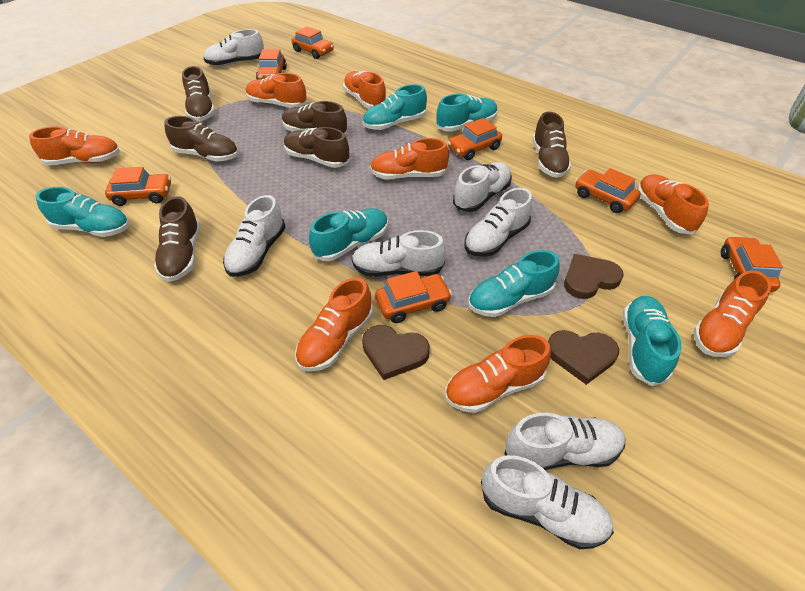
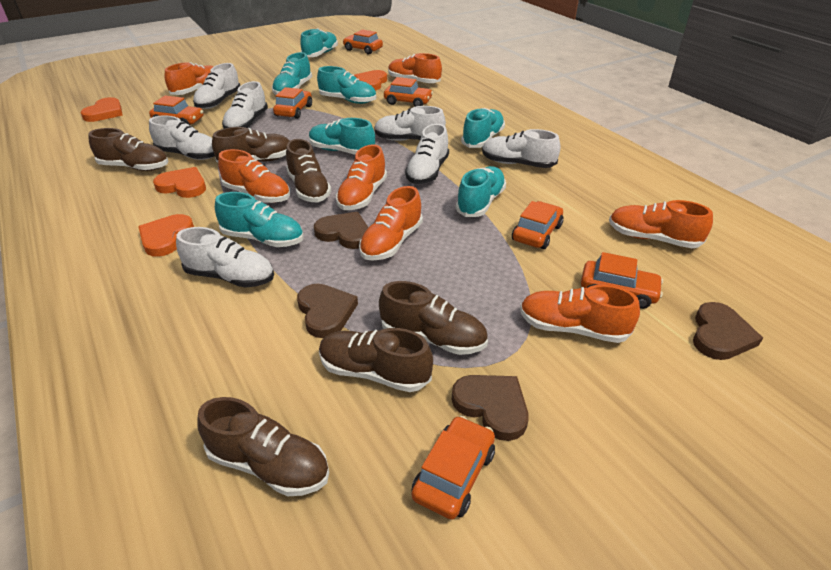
brown heart: [362,325,430,380] [548,330,619,385] [564,254,624,299] = 3 -> [297,284,358,338] [314,212,369,249] [452,375,529,441] [693,302,763,360] = 4
orange heart: none = 0 -> [81,97,123,122] [138,214,194,257] [153,167,206,198] [354,70,387,90] = 4
orange shoe: [29,126,120,165] [246,73,307,108] [295,278,373,371] [343,71,386,109] [370,138,449,179] [445,335,551,413] [637,174,709,234] [693,270,771,357] = 8 -> [165,62,214,95] [218,149,290,203] [336,145,387,210] [359,186,423,261] [388,53,442,83] [520,285,640,343] [609,200,713,248] = 7
turquoise shoe: [35,187,130,237] [309,208,388,261] [363,84,427,130] [436,94,498,132] [468,250,560,317] [623,296,681,386] = 6 -> [215,192,304,247] [272,52,312,95] [300,28,338,57] [309,118,375,155] [317,66,376,104] [456,166,506,217] [461,108,505,148] = 7

